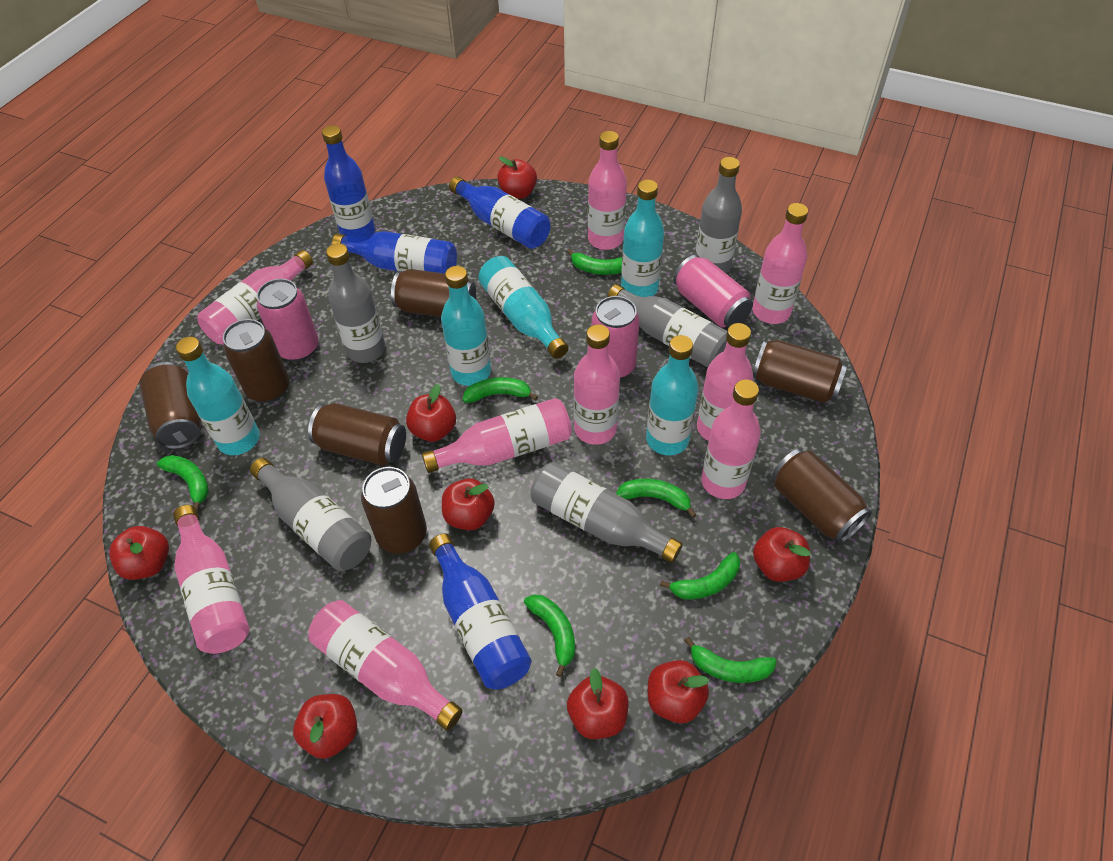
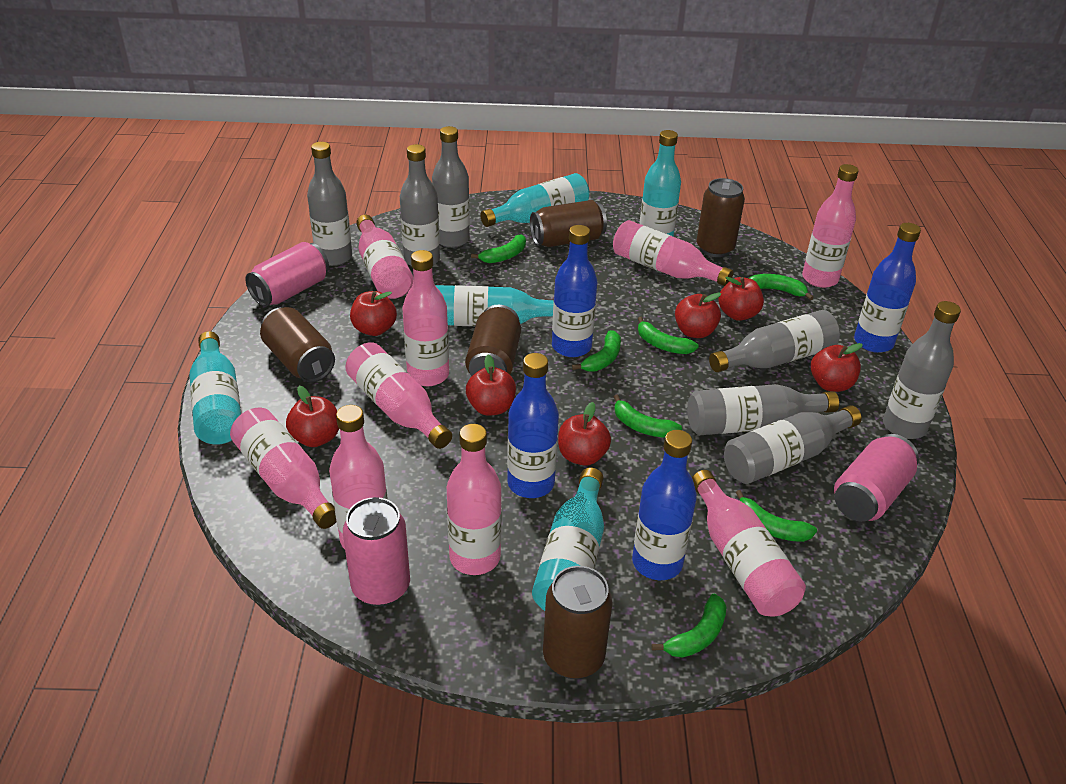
brown can: [139,362,201,449] [223,319,289,403] [308,403,406,466] [361,467,427,554] [391,269,476,317] [753,340,847,403] [772,449,872,543] = 7 -> [260,307,335,382] [465,305,521,376] [530,200,607,247] [543,566,612,679] [697,178,745,257] = 5
grey bottle: [250,458,371,571] [326,243,385,363] [530,462,683,563] [607,284,727,368] [695,157,742,273] = 5 -> [307,142,352,266] [400,144,440,266] [432,126,470,248] [687,384,839,435] [709,310,840,372] [724,405,862,484] [883,301,961,439] = 7
red apple: [109,526,169,580] [293,694,357,759] [406,384,456,442] [442,479,495,530] [497,156,537,199] [567,668,629,739] [648,660,709,723] [753,527,810,582] = 8 -> [286,386,339,447] [350,291,397,336] [466,355,516,416] [558,402,611,466] [675,293,721,338] [719,277,764,321] [811,343,863,392] = 7

